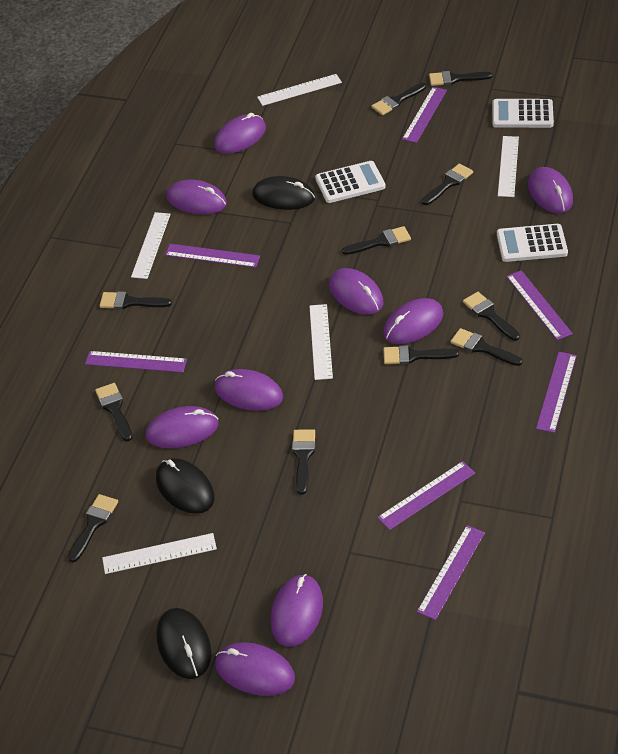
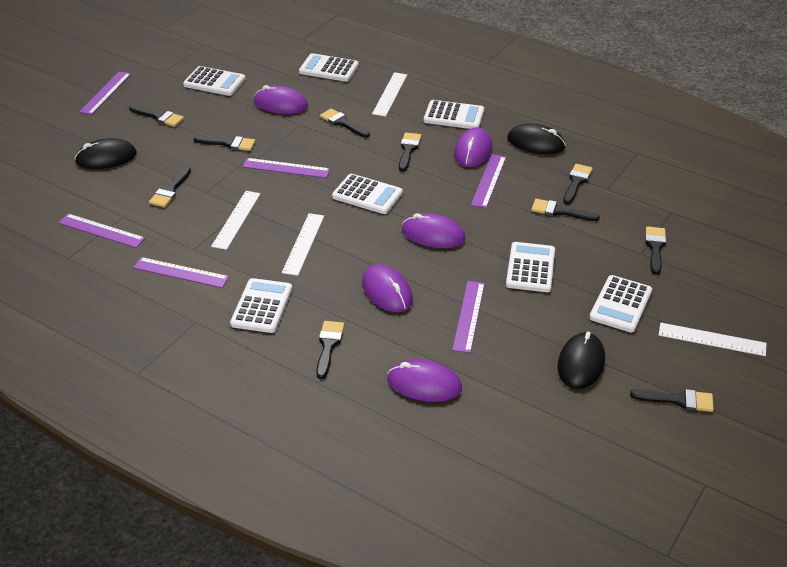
black brush: [68,494,118,562] [95,383,133,441] [99,291,172,309] [292,429,315,495] [342,226,411,255] [372,83,426,115] [383,345,459,364] [422,164,473,205] [429,71,493,86] [451,328,523,366] [463,292,520,341] = 11 -> [129,105,184,127] [149,167,191,207] [193,136,255,151] [316,321,344,379] [320,108,370,138] [399,133,421,172] [531,199,600,221] [563,164,593,205] [630,389,714,412] [645,226,666,275] = 10
purple mouse: [146,406,219,448] [166,179,227,214] [214,113,266,154] [215,369,283,411] [215,642,295,696] [271,574,323,647] [329,268,383,315] [383,298,443,344] [528,167,573,213] = 9 -> [254,85,308,114] [362,264,413,312] [387,359,462,402] [402,213,466,248] [454,127,492,167] = 5
purple ruler: [85,351,187,373] [165,244,260,268] [377,461,475,530] [402,87,447,143] [417,525,485,620] [506,270,573,340] [536,352,577,433] = 7 -> [58,214,145,248] [79,71,131,115] [133,257,229,288] [242,158,330,178] [452,281,485,353] [471,154,506,208] = 6
white calculator: [315,161,386,203] [492,99,554,128] [497,224,568,262] = 3 -> [183,66,246,96] [230,278,292,333] [299,53,359,82] [332,174,403,214] [424,100,484,129] [506,242,555,292] [589,275,652,333] = 7
white ruler: [102,533,217,574] [131,212,171,279] [257,74,342,106] [309,304,333,380] [498,136,519,197] = 5 -> [211,191,261,250] [282,213,324,276] [372,72,407,117] [659,323,767,356] = 4

